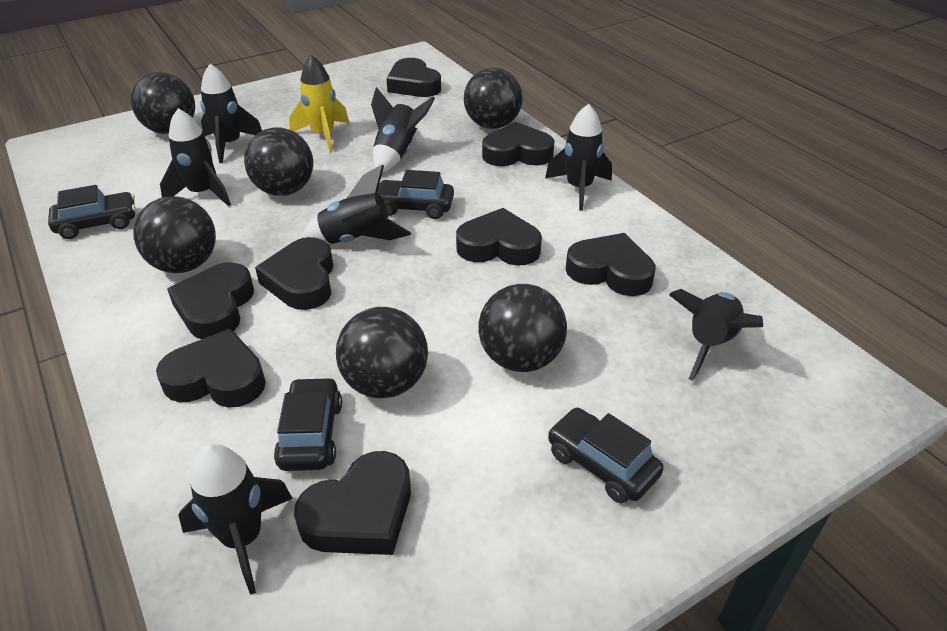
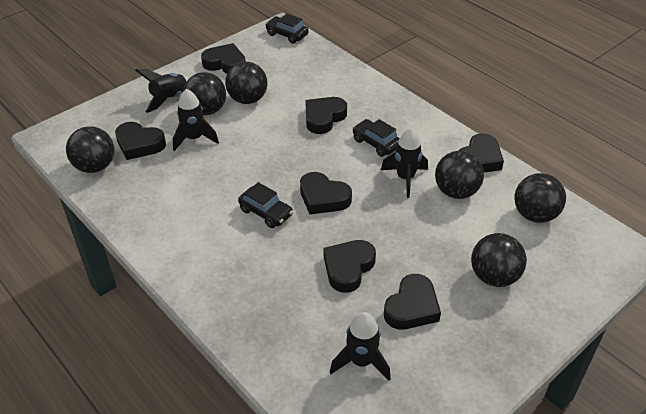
black car: [48,185,136,239] [274,377,342,471] [377,170,454,219] [548,408,664,503] = 4 -> [238,182,293,228] [265,14,309,44] [353,119,400,157] = 3
black heart: [156,329,266,408] [167,262,254,339] [255,237,333,310] [294,451,411,555] [386,58,441,97] [456,208,542,266] [482,122,555,166] [566,233,656,296] = 8 -> [115,122,166,160] [201,43,246,74] [300,172,352,214] [305,97,347,134] [324,240,376,293] [384,274,441,330] [459,133,504,173] = 7
black rocket: [160,108,231,207] [178,444,293,595] [200,64,262,163] [302,164,411,244] [371,87,435,173] [545,104,612,211] [669,289,763,381] = 7 -> [135,69,188,113] [173,89,219,151] [330,312,391,381] [381,128,428,198] = 4
yellow rocket: [289,55,349,152] = 1 -> none = 0

